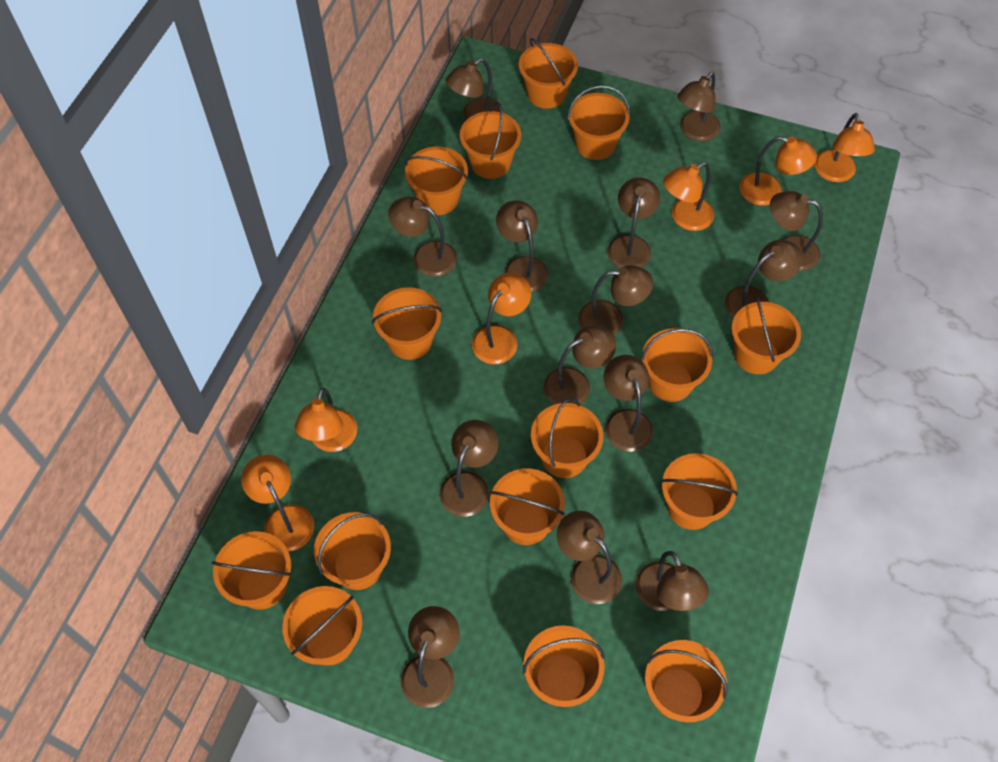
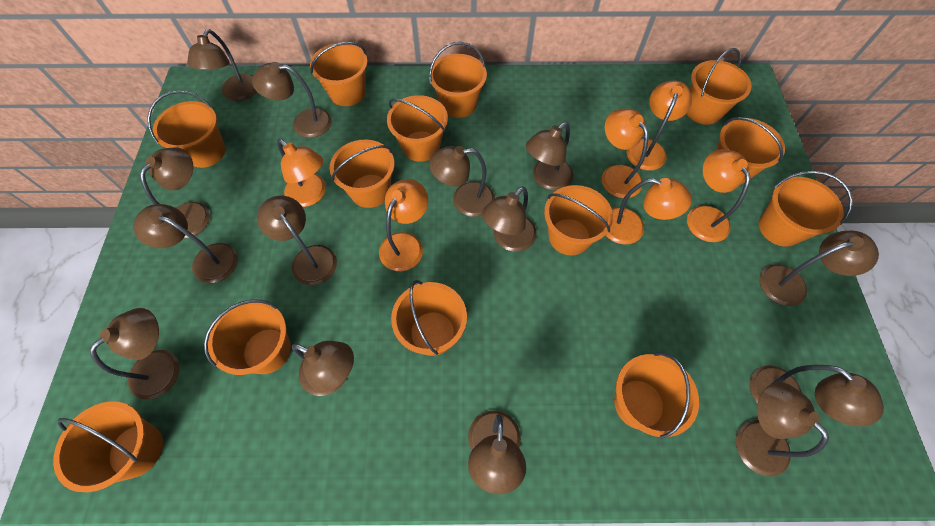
orange bucket: [212,531,291,610] [282,586,362,666] [314,512,391,590] [372,287,442,360] [405,147,468,215] [460,102,521,179] [490,469,565,545] [519,38,578,109] [523,625,605,707] [531,398,603,478] [567,85,630,160] [641,328,713,402] [645,640,728,722] [661,453,738,530] [731,296,801,374] = 15 -> [53,401,163,492] [147,90,225,168] [204,299,291,375] [310,42,368,106] [330,140,395,208] [387,95,448,162] [391,280,467,356] [429,42,487,118] [544,185,613,256] [614,352,699,439] [686,48,752,125] [716,117,785,185] [759,171,853,247] = 13

